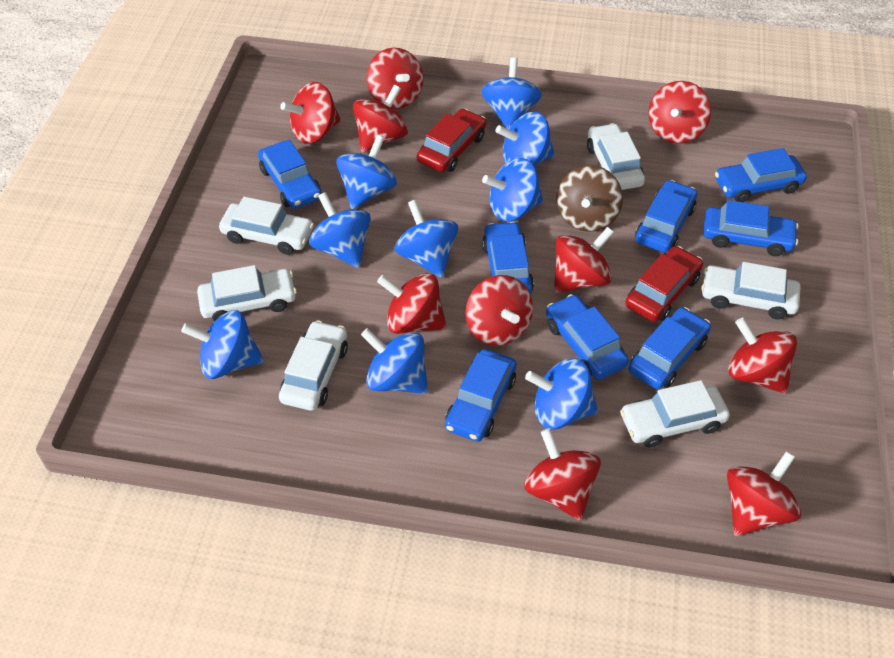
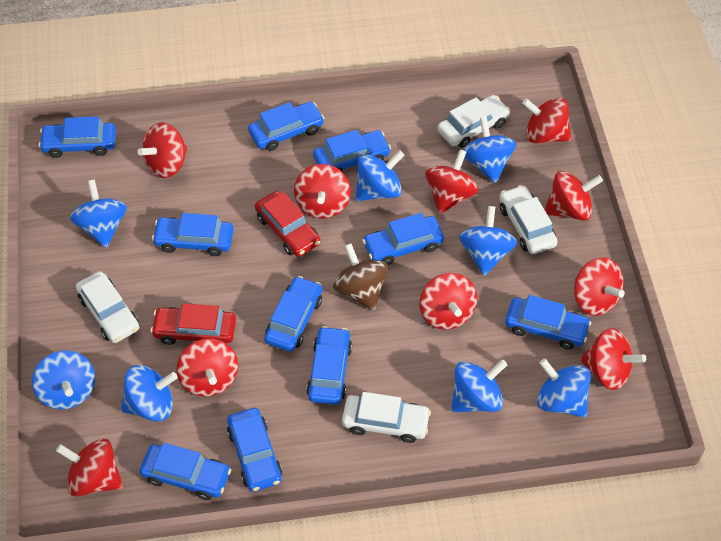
blue car: [258,140,322,209] [445,349,517,442] [482,221,534,295] [546,294,629,379] [628,307,711,389] [635,180,697,253] [703,200,799,256] [715,148,807,202] = 8 -> [39,116,116,158] [139,443,231,500] [152,213,234,256] [227,408,282,492] [248,101,324,151] [264,276,322,352] [306,326,352,405] [313,130,391,172] [362,213,444,265] [505,295,591,349] = 10
blue spinning top: [181,310,264,379] [309,192,371,268] [336,135,397,209] [361,328,428,394] [394,199,458,278] [481,58,542,129] [482,158,543,222] [495,112,555,166] [525,358,598,429] = 9 -> [32,351,95,410] [70,180,127,248] [121,365,178,421] [356,150,404,201] [451,359,507,413] [459,206,517,276] [463,117,516,183] [537,359,591,417] = 8
white car: [197,265,297,321] [219,196,314,255] [279,320,348,411] [587,123,645,190] [620,380,730,448] [701,262,801,319] = 6 -> [76,271,139,343] [342,392,431,443] [437,95,510,148] [499,185,558,254] = 4

